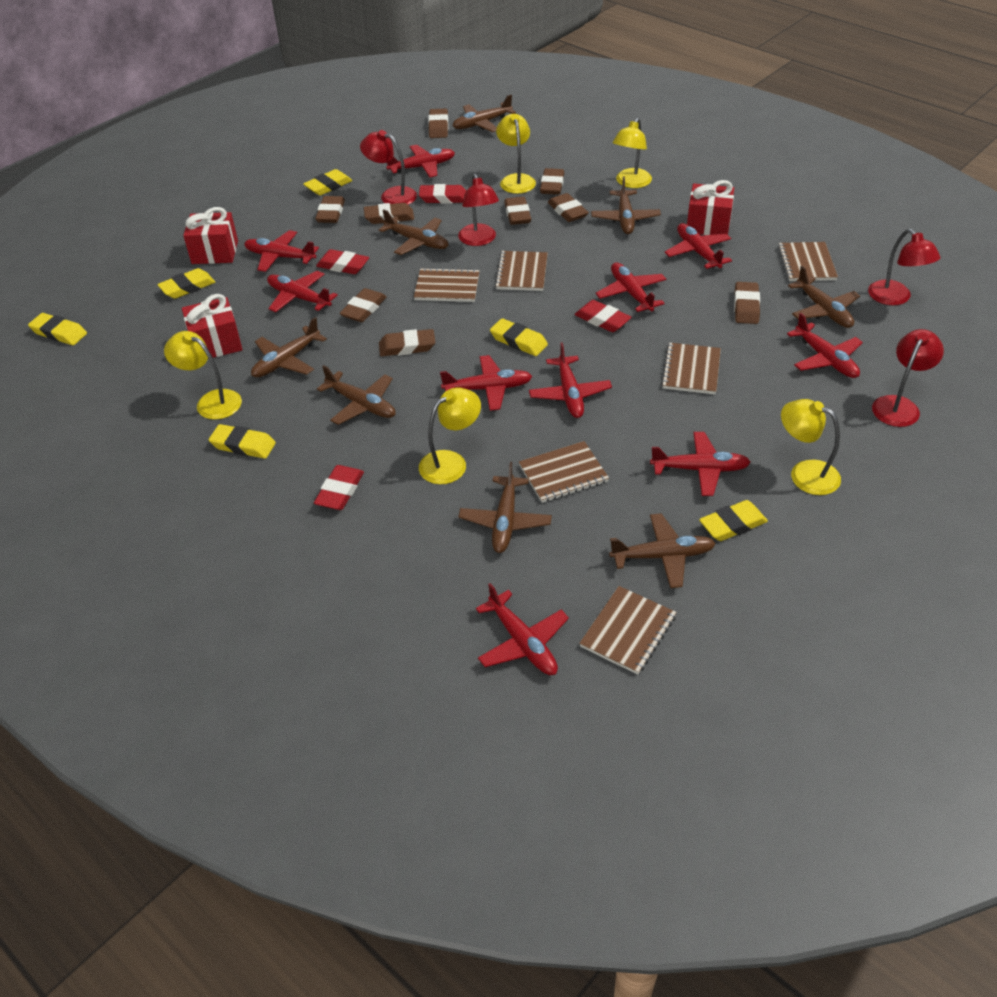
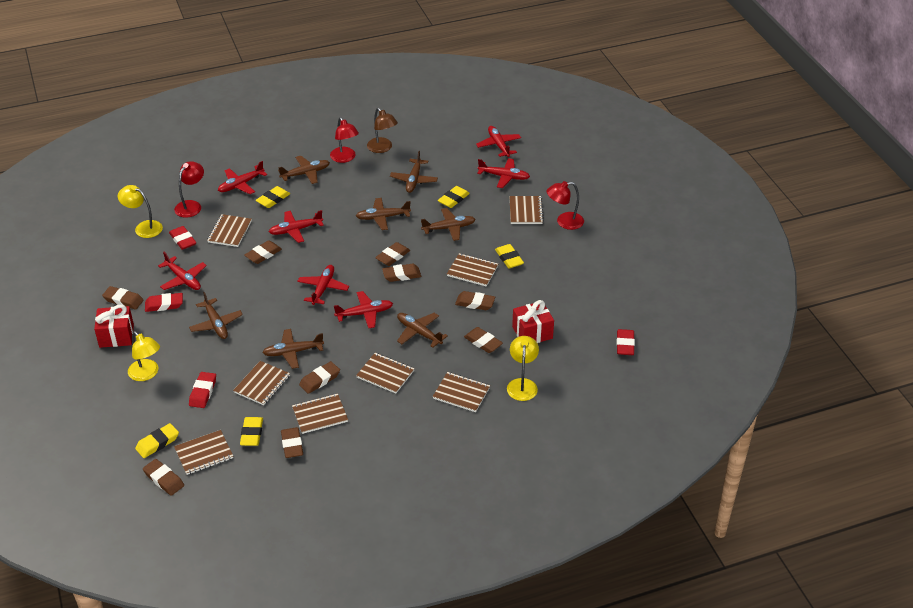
brown lamp: none = 0 -> [367,108,398,153] = 1
brown notebook: [414,268,480,302] [495,251,548,291] [519,441,609,503] [579,586,676,675] [661,343,721,394] [778,242,838,281] = 6 -> [174,430,233,475] [207,214,252,247] [233,361,290,405] [292,394,348,434] [356,353,415,393] [433,372,490,412] [447,253,498,286] [509,196,544,224] = 8
brown plane: [251,317,327,378] [317,365,396,425] [379,209,449,255] [452,94,516,132] [458,462,552,553] [591,177,661,234] [609,513,716,588] [788,266,860,328] = 8 -> [189,292,243,339] [262,329,324,369] [278,156,330,184] [356,198,411,230] [390,151,438,193] [397,313,448,348] [421,208,476,241] = 7
red gift: [182,294,242,359] [183,207,238,264] [687,180,734,235] = 3 -> [94,305,134,348] [512,300,554,343] = 2
red lamp: [360,130,417,205] [458,174,499,246] [868,229,940,305] [872,329,944,427] = 4 -> [174,161,204,218] [330,117,359,163] [547,181,584,230] = 3
red plane: [244,230,319,272] [267,271,338,312] [386,145,455,177] [440,355,532,411] [476,583,569,675] [529,342,612,418] [596,262,666,312] [650,432,751,496] [665,223,732,269] [787,313,863,378] = 10 -> [158,252,207,290] [218,161,267,194] [269,210,324,243] [297,265,349,305] [334,291,393,328] [476,126,521,157] [477,158,530,188] = 7
yellow eraser: [28,313,87,345] [157,268,215,299] [209,424,276,459] [303,169,352,196] [490,318,548,356] [699,500,768,541] = 6 -> [135,423,179,458] [240,417,263,446] [256,186,290,208] [438,186,470,208] [495,244,524,268] = 5
yellow lamp: [164,331,242,420] [419,387,481,484] [496,114,536,194] [613,118,652,188] [781,399,841,495] = 5 -> [118,185,163,238] [128,331,160,381] [507,336,539,401] = 3

